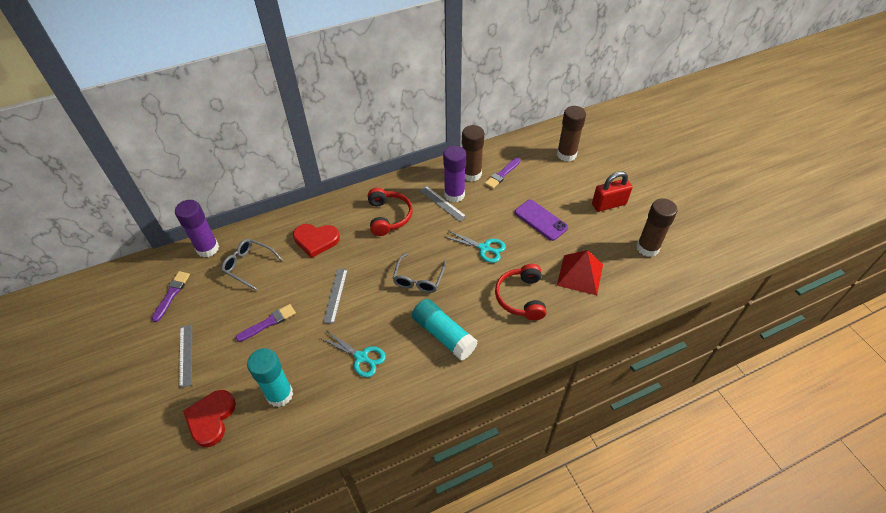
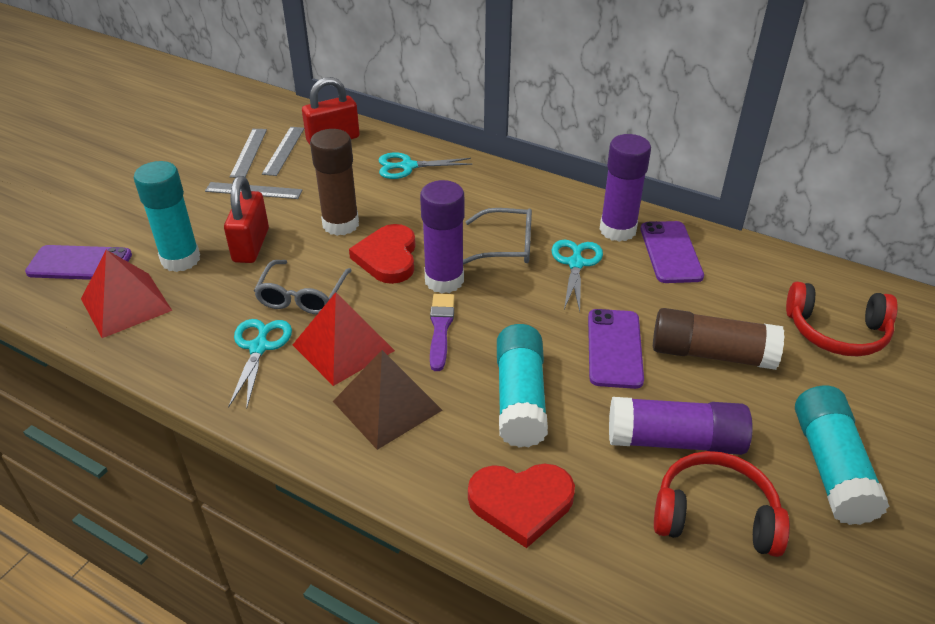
brown glue stick: [462,125,484,181] [557,106,586,162] [637,198,677,257] = 3 -> [310,129,359,236] [653,308,785,370] = 2
brown pyramid: none = 0 -> [333,350,442,450] = 1
purple brush: [152,271,190,322] [235,304,296,342] [485,158,521,189] = 3 -> [430,294,455,371] = 1
purple glue stick: [175,200,219,257] [443,146,466,203] = 2 -> [420,180,464,294] [599,134,651,242] [609,397,753,455] = 3
purple phone: [514,200,568,241] = 1 -> [25,245,132,280] [588,309,644,389] [640,221,704,283] = 3
red padlock: [592,171,632,212] = 1 -> [224,176,269,263] [302,77,360,145] = 2
red pyramid: [557,250,603,295] = 1 -> [81,250,172,338] [293,292,395,386] = 2
turquoise glue stick: [247,348,293,407] [412,299,477,361] = 2 -> [134,161,200,272] [497,324,548,448] [795,386,889,525] = 3
turquoise scissors: [320,331,386,377] [445,231,506,263] = 2 -> [228,319,292,409] [379,152,472,179] [552,240,603,312] = 3

